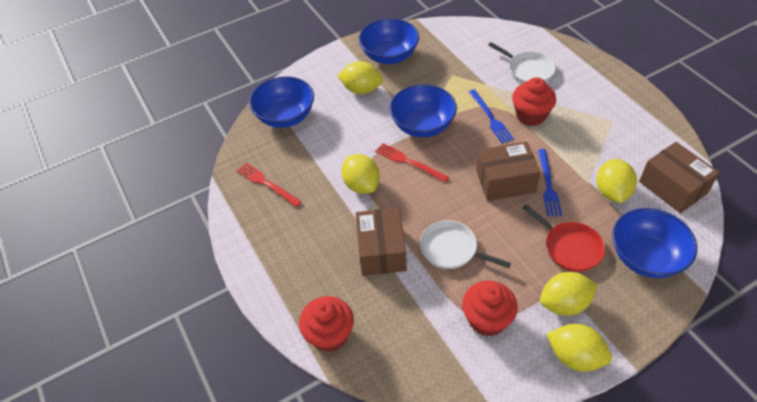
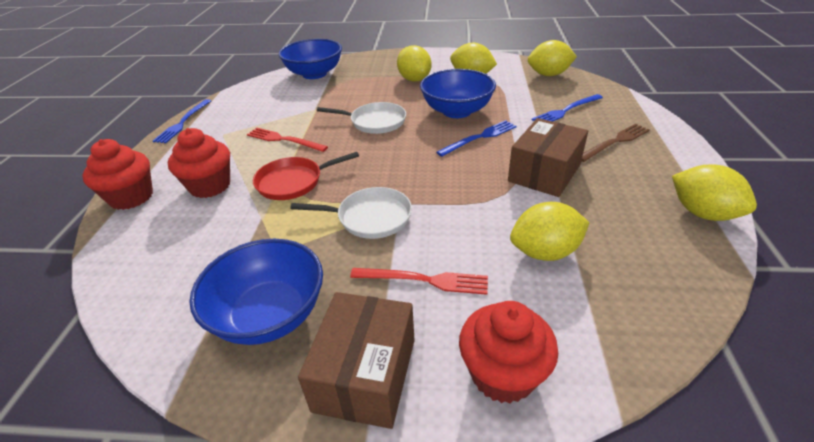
blue bowl: [249,76,314,128] [359,18,419,64] [390,84,457,138] [612,208,697,278] = 4 -> [189,239,323,345] [278,39,342,79] [420,69,496,118] = 3
blue fork: [469,89,514,144] [538,149,562,217] = 2 -> [153,99,211,143] [436,120,517,157] [532,94,603,122] = 3
brown box: [356,208,407,276] [476,141,541,201] [639,142,720,213] = 3 -> [298,292,415,429] [508,118,588,197] = 2
brown fork: none = 0 -> [581,124,650,162] = 1

